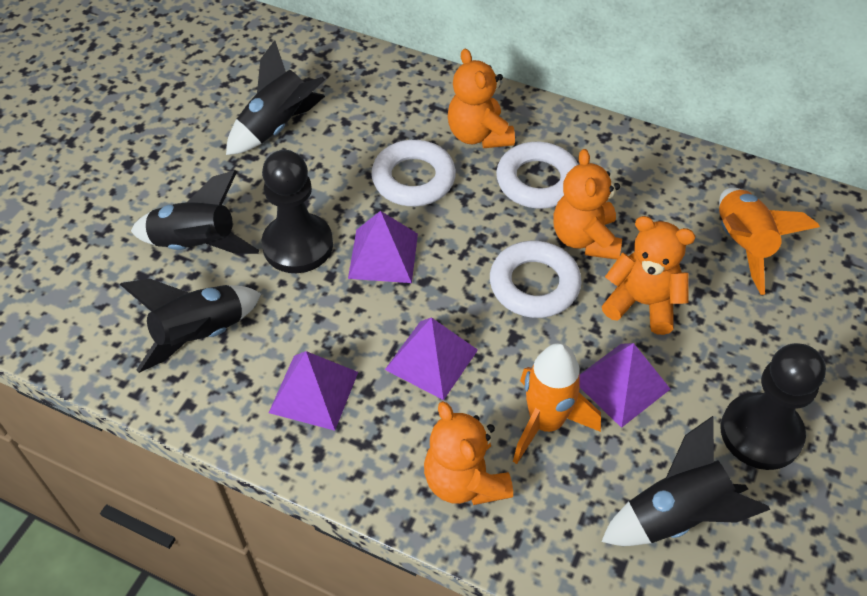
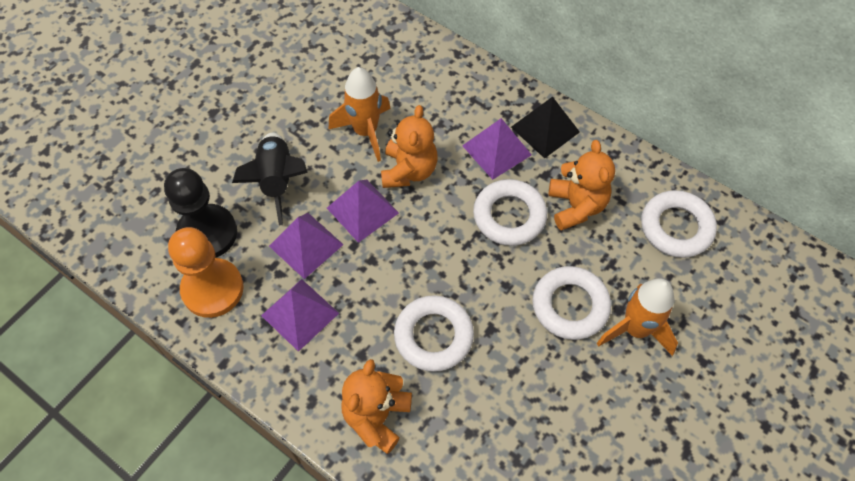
black pawn: [261,150,333,273] [721,343,826,470] = 2 -> [164,168,237,258] = 1
black pyramid: none = 0 -> [511,97,580,158] = 1
black rocket: [120,279,261,373] [131,170,259,254] [226,40,325,155] [601,416,770,546] = 4 -> [232,132,307,226] = 1
orange pawn: none = 0 -> [168,227,244,318] = 1
orange teddy bear: [424,401,513,505] [448,48,515,148] [553,149,622,260] [602,216,696,335] = 4 -> [342,359,412,454] [381,105,438,188] [549,140,615,230] = 3
white ring: [371,140,456,206] [490,241,582,318] [496,142,578,209] = 3 -> [394,295,474,372] [473,179,547,246] [532,266,611,340] [641,190,717,258] = 4

